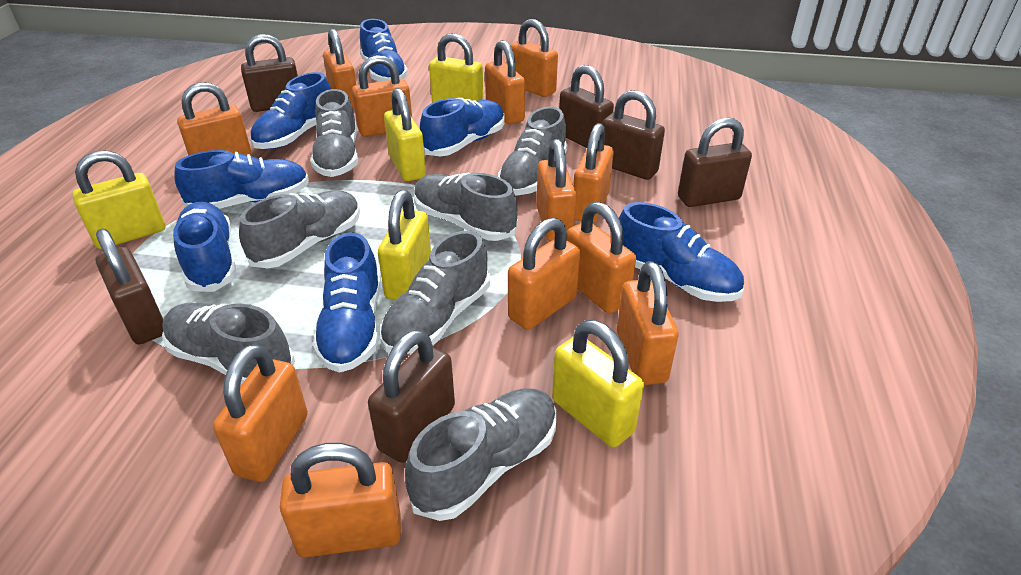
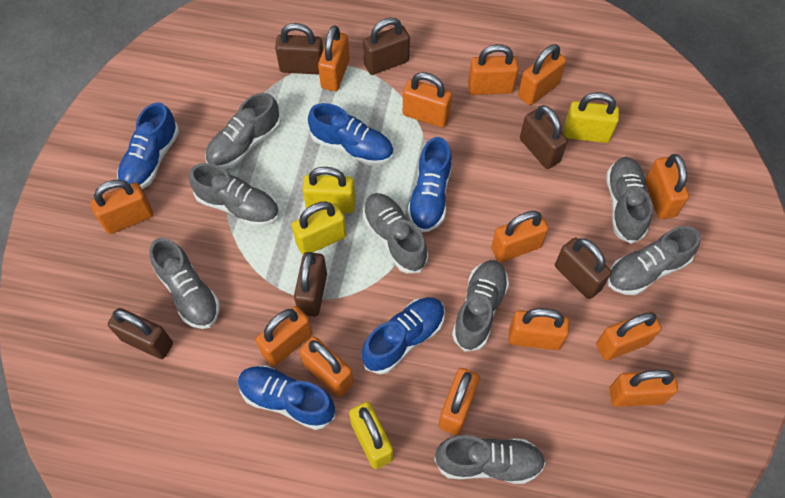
blue shoe: [173,202,237,292] [174,150,309,209] [250,72,331,149] [313,232,381,373] [360,19,408,82] [420,98,505,156] [619,202,744,302] = 7 -> [117,102,179,189] [238,365,335,430] [308,103,393,165] [361,297,445,374] [407,137,452,233] = 5
grey shoe: [162,302,295,385] [239,190,360,269] [311,89,358,177] [380,230,490,354] [405,388,556,521] [414,173,518,241] [498,107,567,195] = 7 -> [149,238,220,329] [189,163,279,227] [205,92,281,169] [363,193,428,273] [434,435,546,484] [452,260,509,352] [606,157,653,244] [607,226,700,295] = 8
orange padlock: [177,82,251,156] [213,344,308,482] [280,443,401,558] [323,29,356,109] [352,55,412,137] [485,40,525,124] [508,218,580,330] [510,19,558,97] [537,139,576,241] [567,202,636,314] [573,123,614,223] [617,261,679,385] = 12 -> [91,180,153,234] [256,306,312,366] [299,336,354,397] [318,25,350,91] [403,72,452,127] [439,368,480,435] [468,44,519,95] [491,211,548,262] [508,308,569,350] [518,44,566,105] [596,311,662,360] [609,370,678,407] [645,154,689,219] = 13
yellow padlock: [72,150,165,249] [378,190,431,300] [384,88,426,181] [429,33,483,103] [552,320,644,448] = 5 -> [292,201,346,255] [302,167,355,213] [349,402,393,469] [564,92,619,143] = 4

